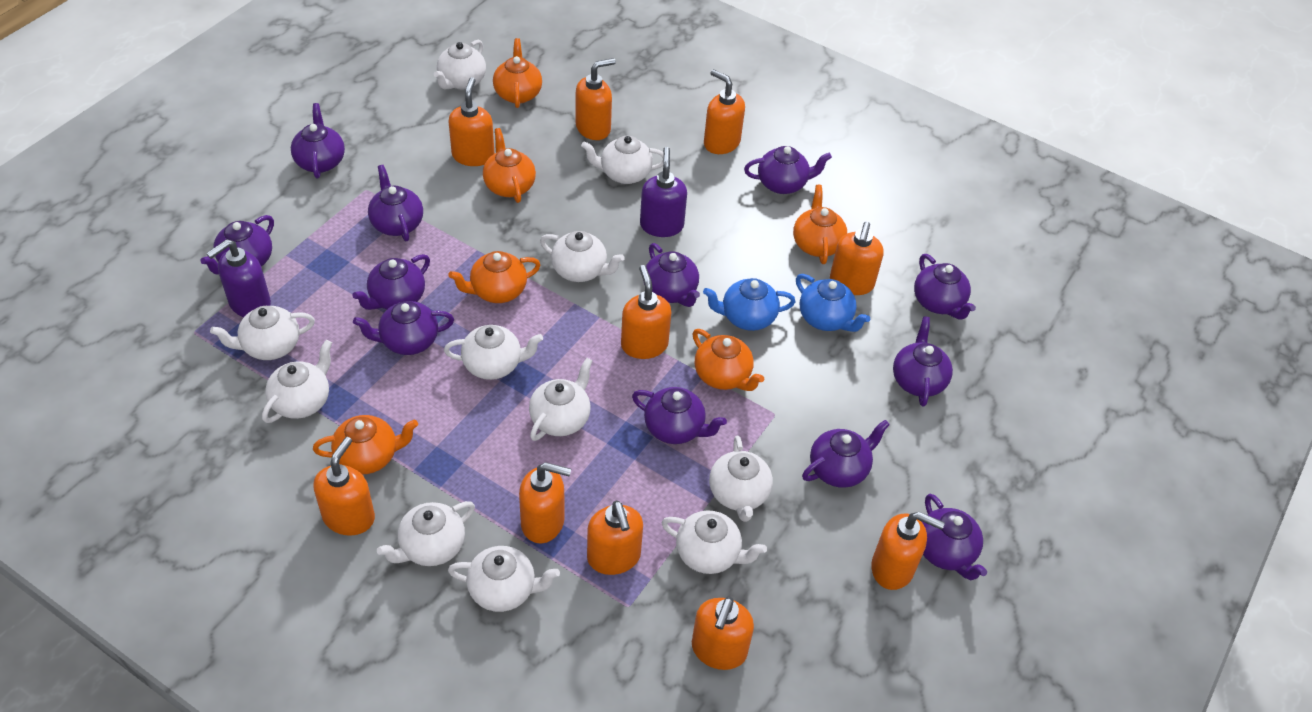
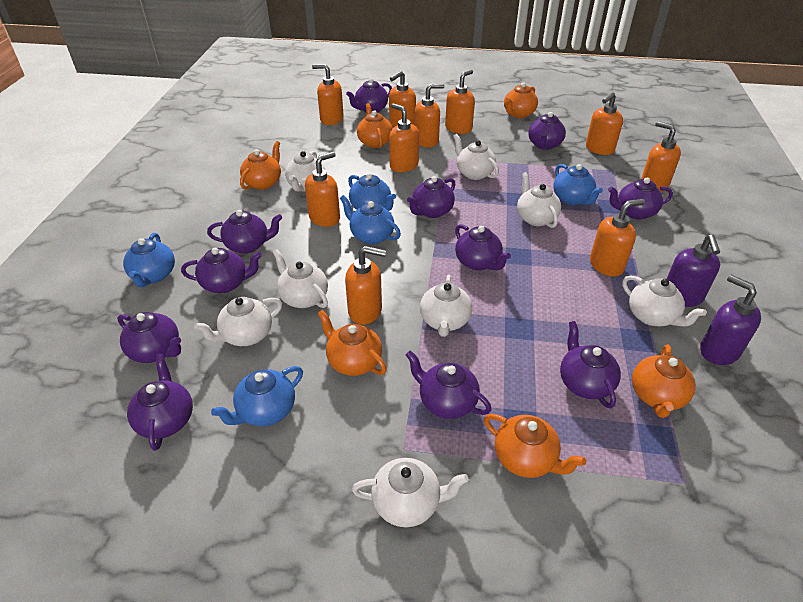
blue teapot: [703,278,795,331] [796,274,870,332] = 2 -> [123,233,175,287] [211,366,303,426] [340,195,401,244] [348,173,396,211] [553,164,603,205] = 5
purple teapot: [201,215,274,275] [291,103,345,179] [352,254,430,310] [353,301,454,355] [368,165,423,241] [632,387,727,444] [643,243,700,307] [744,146,832,194] [802,420,890,488] [893,316,953,407] [914,254,976,320] [921,494,987,580] = 12 -> [117,312,181,363] [127,354,193,451] [181,248,262,293] [207,210,282,254] [346,78,392,113] [406,350,492,419] [407,176,456,218] [455,224,511,271] [528,112,566,150] [560,321,621,409] [608,178,673,220] = 11
white teapot: [210,306,315,360] [262,340,332,423] [377,501,475,566] [434,40,486,89] [444,325,543,380] [448,546,560,612] [529,358,593,441] [540,231,624,282] [581,136,664,184] [661,510,767,574] [709,436,773,522] = 11 -> [194,297,282,346] [273,249,328,308] [285,151,325,192] [352,458,469,527] [420,275,472,337] [453,134,499,180] [517,172,561,228] [622,275,706,327] = 8

